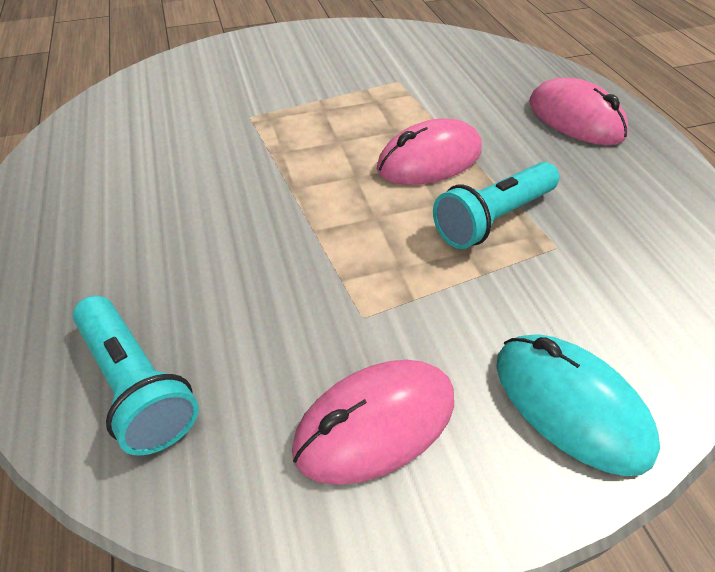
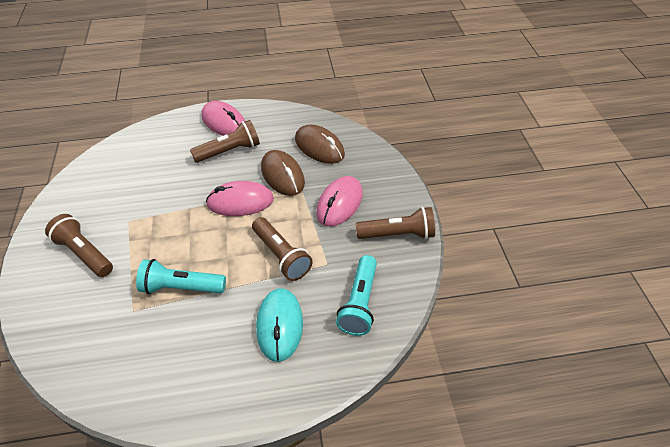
brown flashlight: none = 0 -> [45,214,113,277] [190,120,260,163] [252,217,312,281] [356,207,435,239] = 4
brown mouse: none = 0 -> [261,150,305,196] [295,125,345,164] = 2

